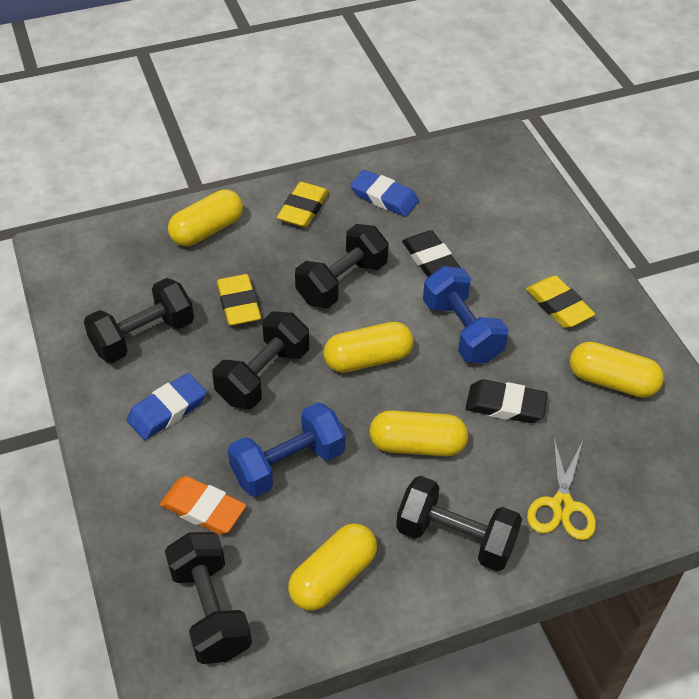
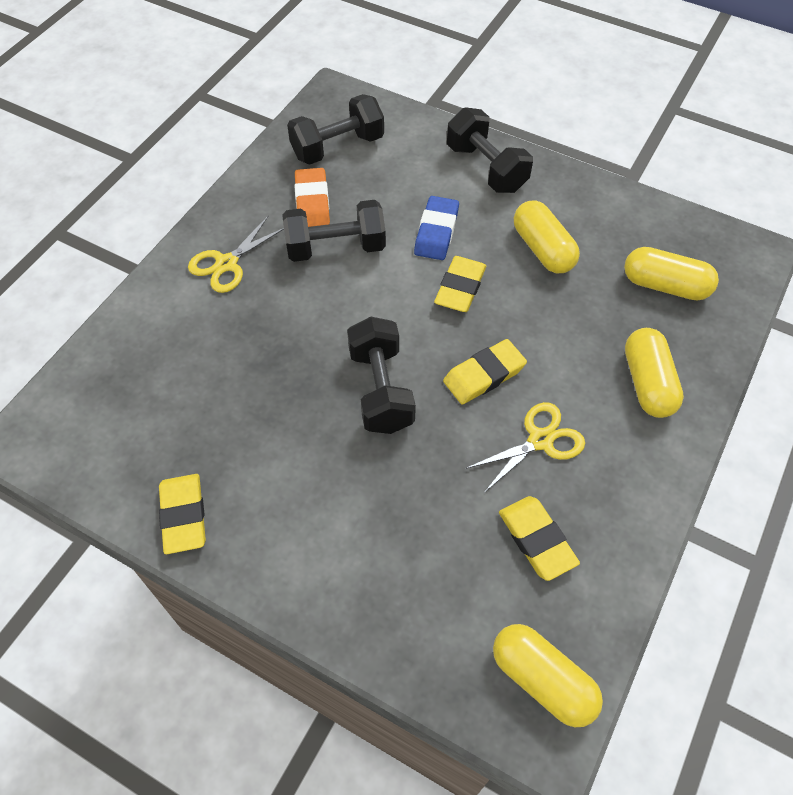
black dumbbell: [84,278,194,363] [165,532,252,664] [213,311,309,409] [295,224,389,309] [396,476,522,572] = 5 -> [283,200,386,262] [287,94,384,165] [347,317,416,434] [447,107,533,193] = 4
black eraser: [402,230,461,277] [465,379,548,423] = 2 -> none = 0
blue dumbbell: [228,402,345,497] [423,266,509,363] = 2 -> none = 0
blue eraser: [126,373,207,440] [350,170,419,217] = 2 -> [414,196,459,260] = 1
yellow capsule: [168,189,243,246] [288,523,377,611] [323,322,414,373] [370,410,468,457] [570,342,664,398] = 5 -> [493,624,603,727] [514,200,580,273] [624,247,719,301] [625,328,684,418] = 4
yellow eraser: [217,274,261,326] [277,182,329,227] [526,276,595,328] = 3 -> [159,474,206,554] [434,256,486,312] [443,339,527,404] [499,496,580,581] = 4
yellow scissors: [527,436,596,540] = 1 -> [188,216,284,293] [465,402,585,493] = 2

